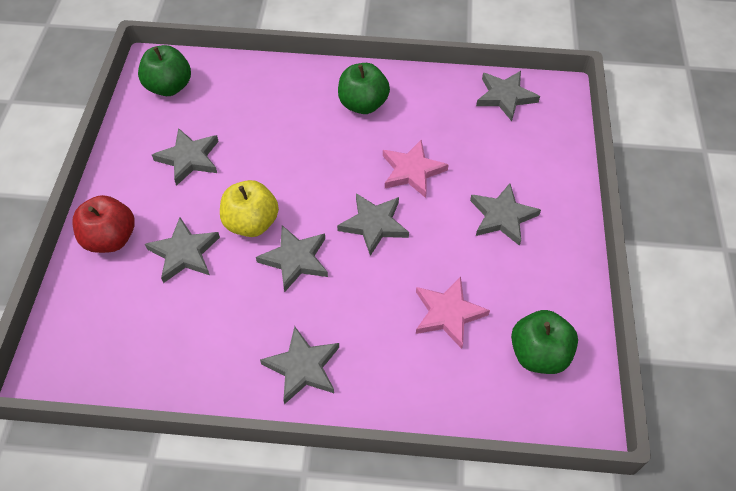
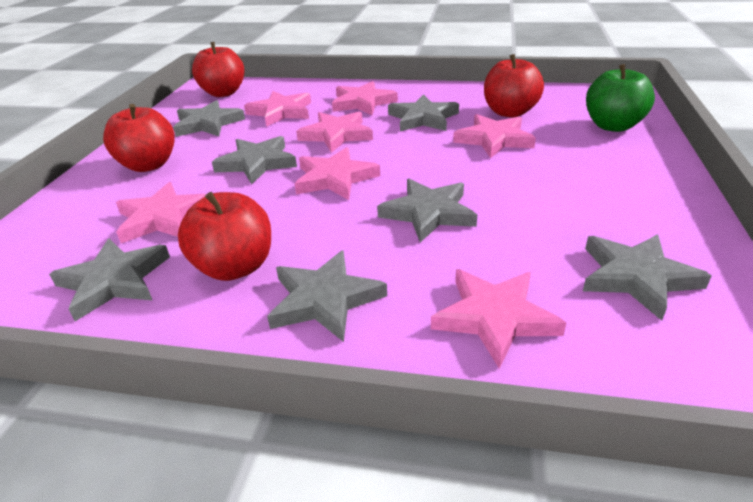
green apple: [138,45,191,96] [338,63,390,114] [511,310,578,374] = 3 -> [586,64,655,132] = 1
pink star: [383,140,448,198] [416,276,490,349] = 2 -> [116,182,206,243] [244,91,311,127] [294,147,380,200] [296,111,373,153] [332,81,398,115] [431,269,566,369] [453,114,536,158] = 7
red apple: [73,195,135,253] = 1 -> [103,104,175,172] [178,192,271,281] [192,42,245,97] [484,54,544,117] = 4
yellow apple: [220,180,279,237] = 1 -> none = 0

